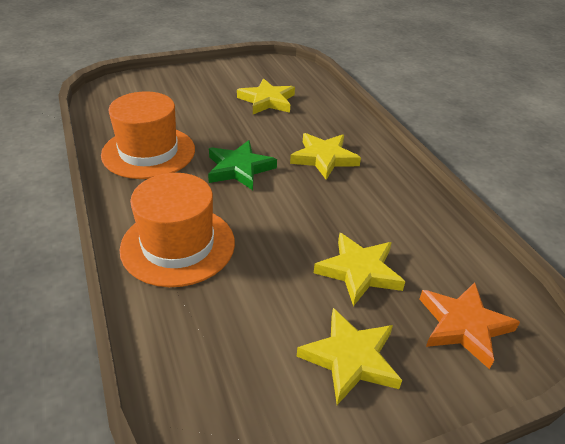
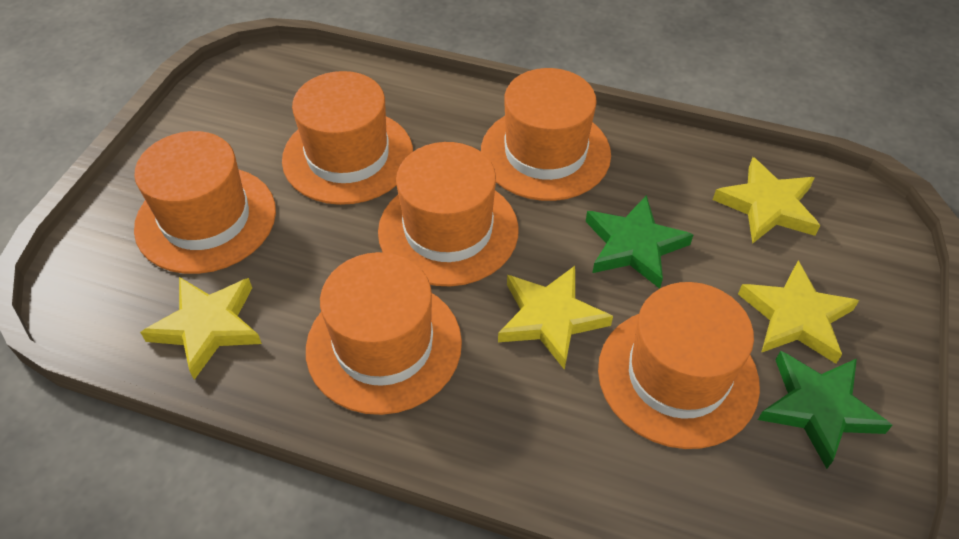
green star: [208,140,277,190] = 1 -> [586,195,694,289] [758,350,893,469] = 2
orange hat: [101,91,195,179] [119,173,235,287] = 2 -> [134,131,276,274] [282,71,413,205] [306,252,462,415] [378,142,519,286] [481,68,611,201] [598,282,760,449] = 6
orange star: [419,282,520,369] = 1 -> none = 0

